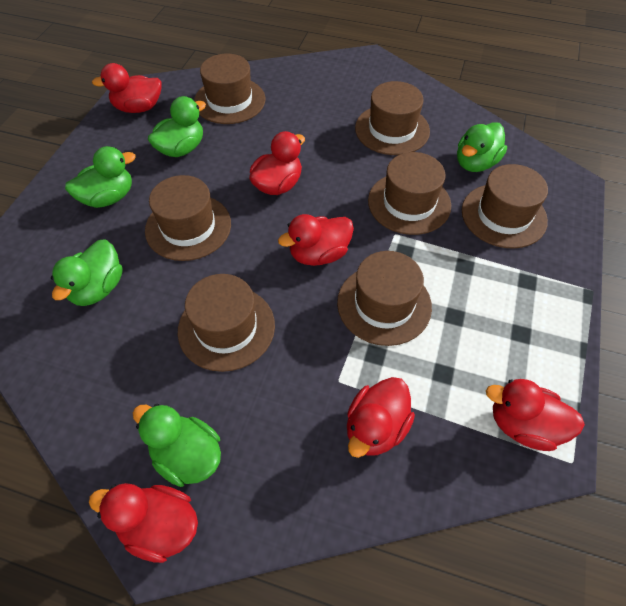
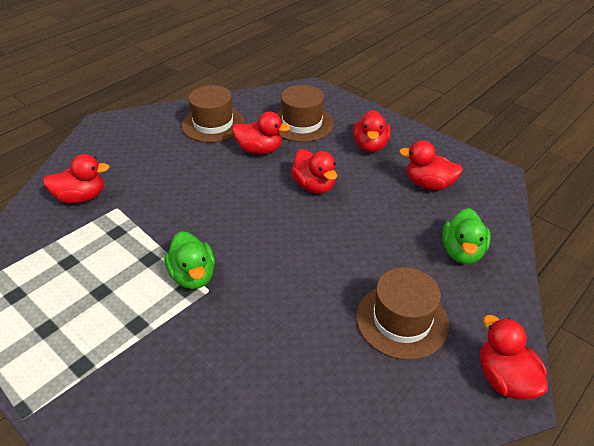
brown hat: [145,175,231,261] [178,274,275,372] [194,54,265,124] [337,251,432,346] [355,81,430,155] [368,152,451,235] [462,164,548,249] = 7 -> [181,85,245,142] [276,85,334,142] [356,267,449,360] = 3
green duck: [51,239,123,306] [65,146,136,208] [133,404,221,487] [148,96,206,157] [457,122,507,172] = 5 -> [164,231,215,289] [442,208,491,264] = 2

